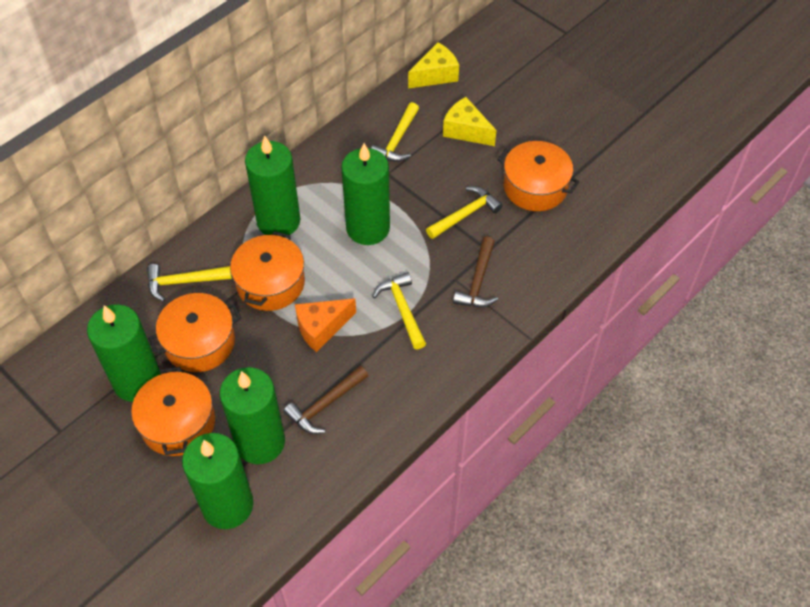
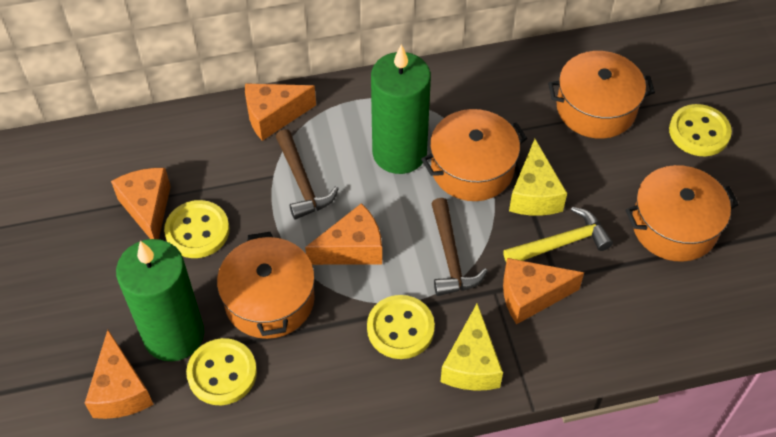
green candle: [87,304,160,402] [182,433,253,529] [220,367,285,464] [245,135,300,235] [341,143,390,245] = 5 -> [116,239,204,362] [371,44,431,174] = 2
orange cheese: [295,298,356,352] = 1 -> [85,330,154,419] [111,168,171,239] [245,83,316,141] [305,203,382,265] [503,258,584,324] = 5
yellow button: none = 0 -> [164,200,230,258] [186,338,257,405] [367,295,435,359] [669,104,732,156] = 4
yellow hammer: [147,264,232,302] [371,102,419,162] [372,272,426,349] [426,186,503,239] = 4 -> [503,207,613,262] = 1

